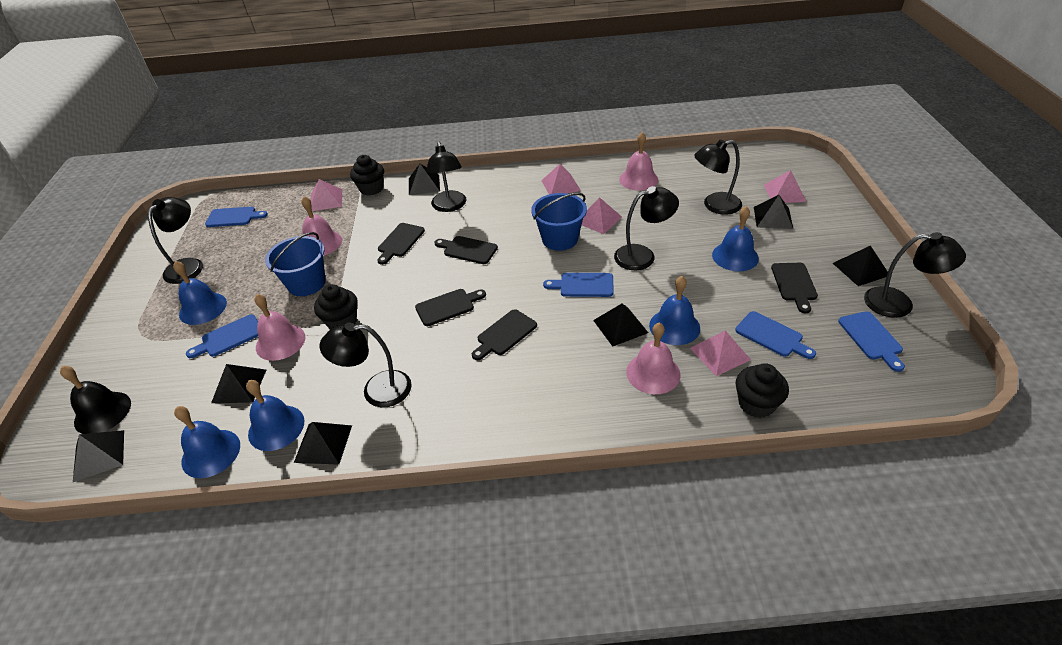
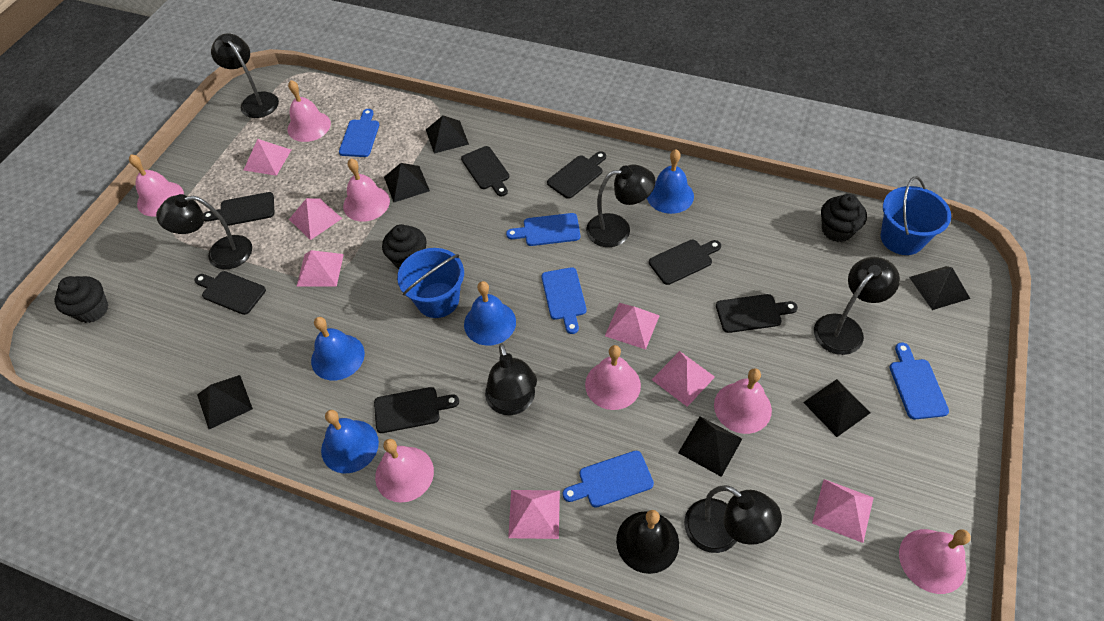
black cutting board: [377,223,425,265] [415,289,486,326] [434,236,498,264] [472,309,537,360] [771,263,818,313] = 5 -> [194,271,266,315] [204,192,274,226] [374,387,459,433] [461,146,509,196] [547,151,606,199] [649,240,721,285] [716,294,798,333] = 7
black pyramid: [73,430,124,482] [211,364,266,403] [294,422,352,465] [409,164,440,195] [593,304,648,346] [754,195,793,229] [833,245,888,286] = 7 -> [197,375,253,429] [384,163,430,202] [426,116,469,153] [678,417,742,477] [803,379,871,437] [909,266,970,310] = 6
blue bell: [173,261,227,325] [174,406,240,478] [246,380,304,451] [649,276,700,345] [712,206,759,272] = 5 -> [311,317,365,381] [321,410,379,473] [464,281,516,346] [647,150,694,214] = 4
pink bell: [254,294,305,361] [302,196,342,256] [619,132,659,191] [626,323,681,394] = 4 -> [129,155,184,217] [288,80,331,142] [343,159,390,222] [375,439,434,503] [585,345,641,410] [714,368,772,434] [899,529,971,594] = 7
pink pyramid: [311,179,342,211] [541,164,581,194] [582,197,622,234] [690,331,751,376] [764,170,806,203] = 5 -> [244,139,291,176] [289,198,342,240] [296,250,344,287] [508,490,560,539] [605,303,660,350] [652,351,715,407] [812,479,874,543] = 7

